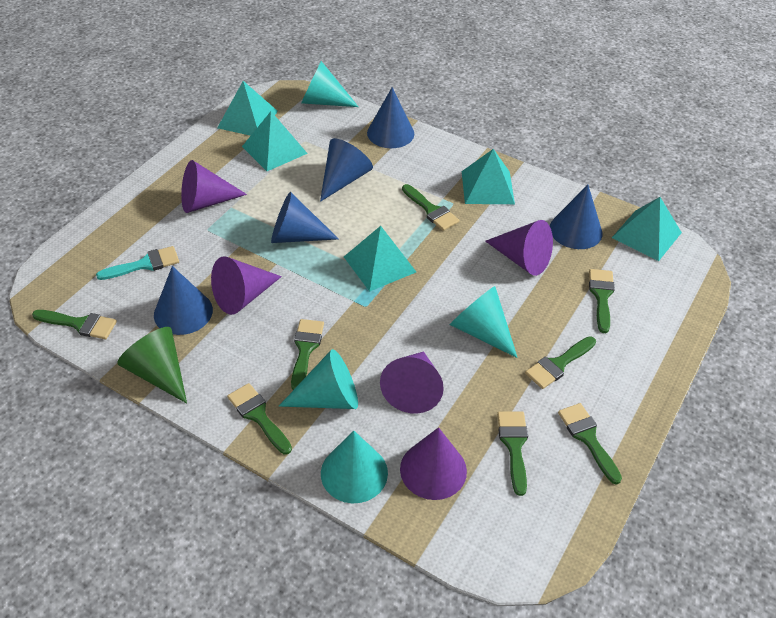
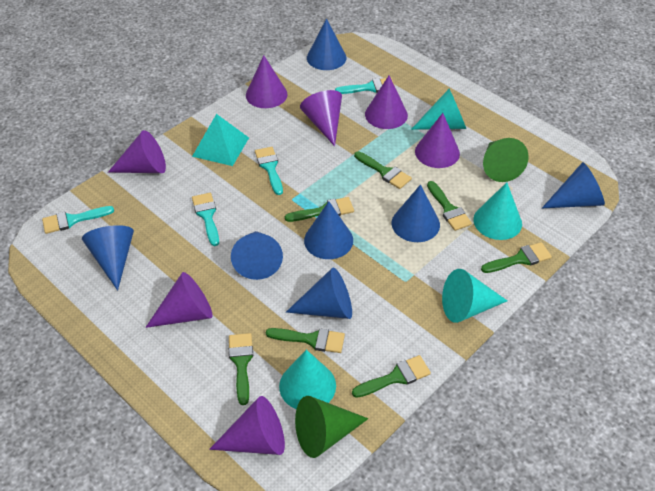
blue cone: [154,266,213,335] [271,192,339,243] [320,138,373,202] [367,87,414,148] [550,185,602,249] = 5 -> [82,225,134,291] [231,231,283,280] [286,267,352,319] [304,201,353,259] [307,18,346,70] [392,184,440,242] [542,162,605,208] = 7
green brush: [32,310,117,339] [227,383,292,455] [291,319,324,390] [402,184,459,231] [497,411,528,496] [525,336,596,389] [558,403,622,485] [589,269,615,333] = 8 -> [229,333,253,405] [266,328,345,353] [285,197,354,222] [352,355,431,398] [354,151,412,189] [427,181,472,231] [481,242,552,273] = 7
green cone: [117,327,187,403] = 1 -> [295,396,369,458] [483,138,529,182] = 2
purple cone: [181,160,247,213] [211,256,282,315] [380,351,444,414] [400,427,467,500] [485,220,553,276] = 5 -> [108,130,166,173] [145,272,213,328] [209,396,285,455] [246,55,288,108] [300,90,342,146] [365,75,408,129] [415,113,460,168] = 7
turquoise brush: [96,246,179,280] = 1 -> [42,206,114,234] [192,193,219,246] [255,147,283,195] [335,78,395,94] = 4
turquoise pyramid: [217,81,278,136] [242,111,308,171] [344,226,416,292] [462,149,515,204] [612,197,682,261] = 5 -> [192,114,249,166] = 1

